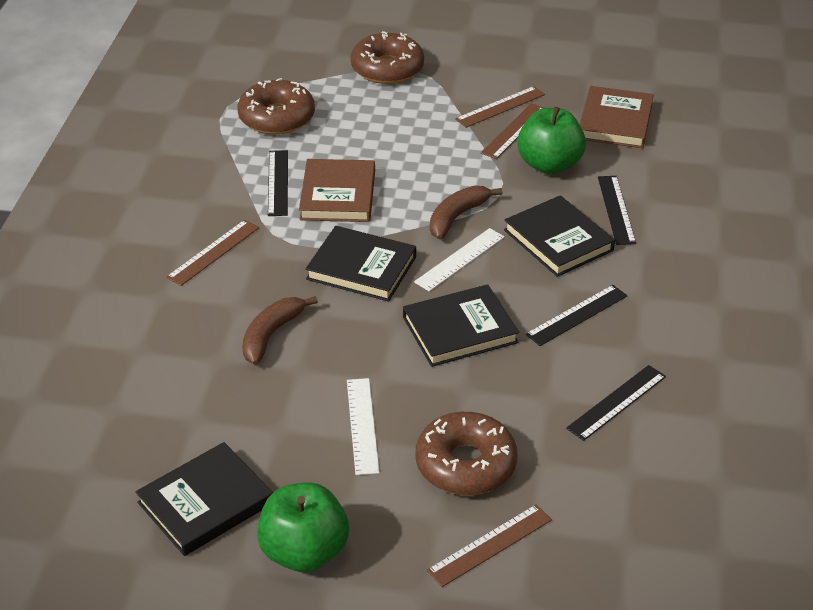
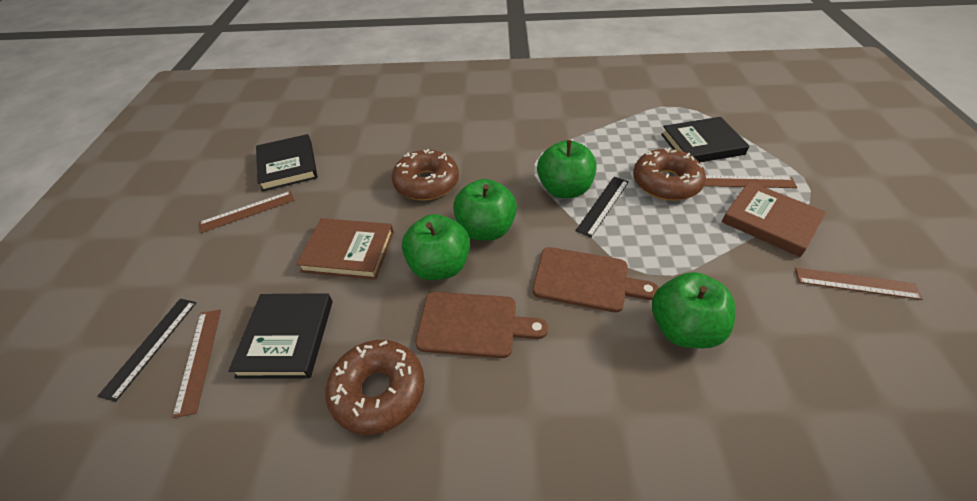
black book: [135,442,273,556] [306,226,416,302] [403,284,519,367] [504,195,615,277] = 4 -> [228,293,333,378] [256,134,318,191] [661,117,749,162] = 3
black ruler: [268,150,288,216] [525,285,627,346] [566,365,666,441] [598,176,636,245] = 4 -> [98,299,196,402] [576,176,629,237] = 2
brown banana: [242,296,318,365] [430,186,502,239] = 2 -> none = 0
brown cutting board: none = 0 -> [415,292,548,358] [533,247,659,313] = 2
green apple: [257,482,349,572] [517,107,586,174] = 2 -> [402,214,470,280] [453,179,517,240] [537,140,597,198] [652,272,736,348] = 4
white ruler: [347,378,380,475] [414,228,505,292] = 2 -> none = 0

